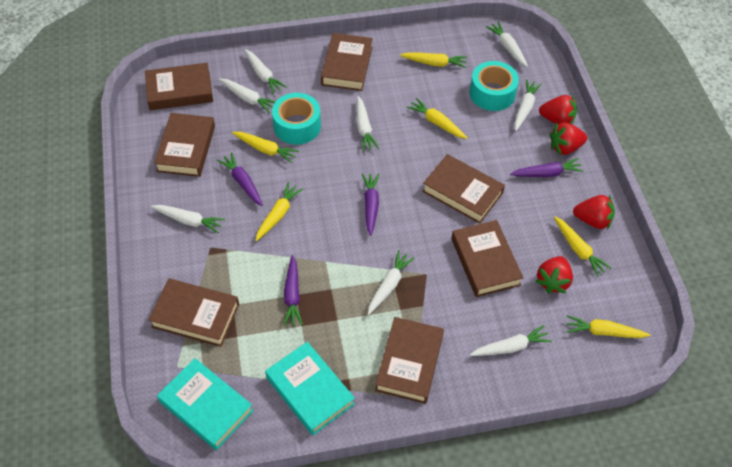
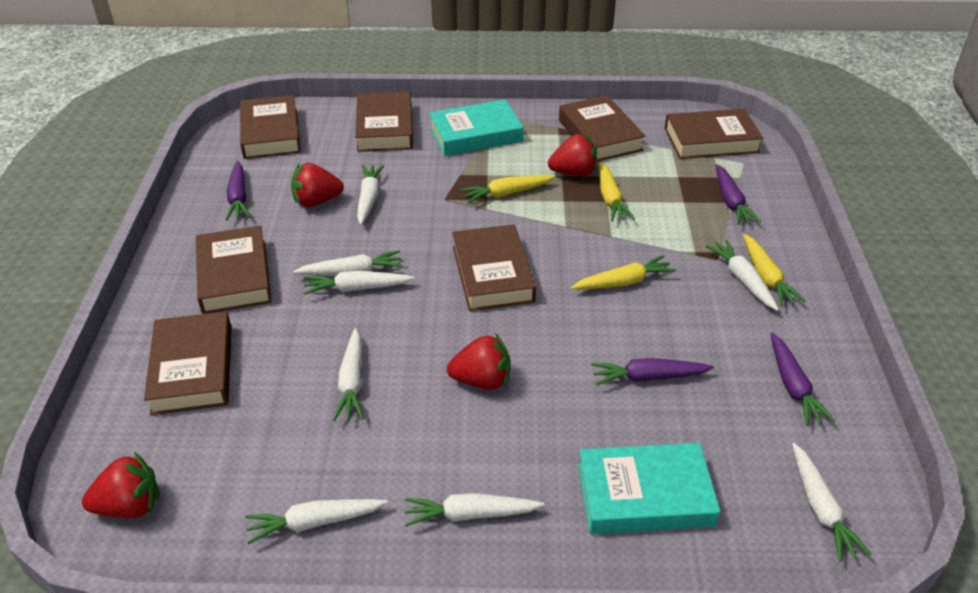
turquoise tape: [272,93,321,145] [470,61,519,111] = 2 -> none = 0
yellow carrot: [232,132,299,163] [256,182,303,241] [400,53,467,68] [407,98,467,139] [554,217,611,277] [566,315,650,338] = 6 -> [461,175,555,203] [571,255,676,290] [599,161,635,222] [743,234,805,307] = 4

